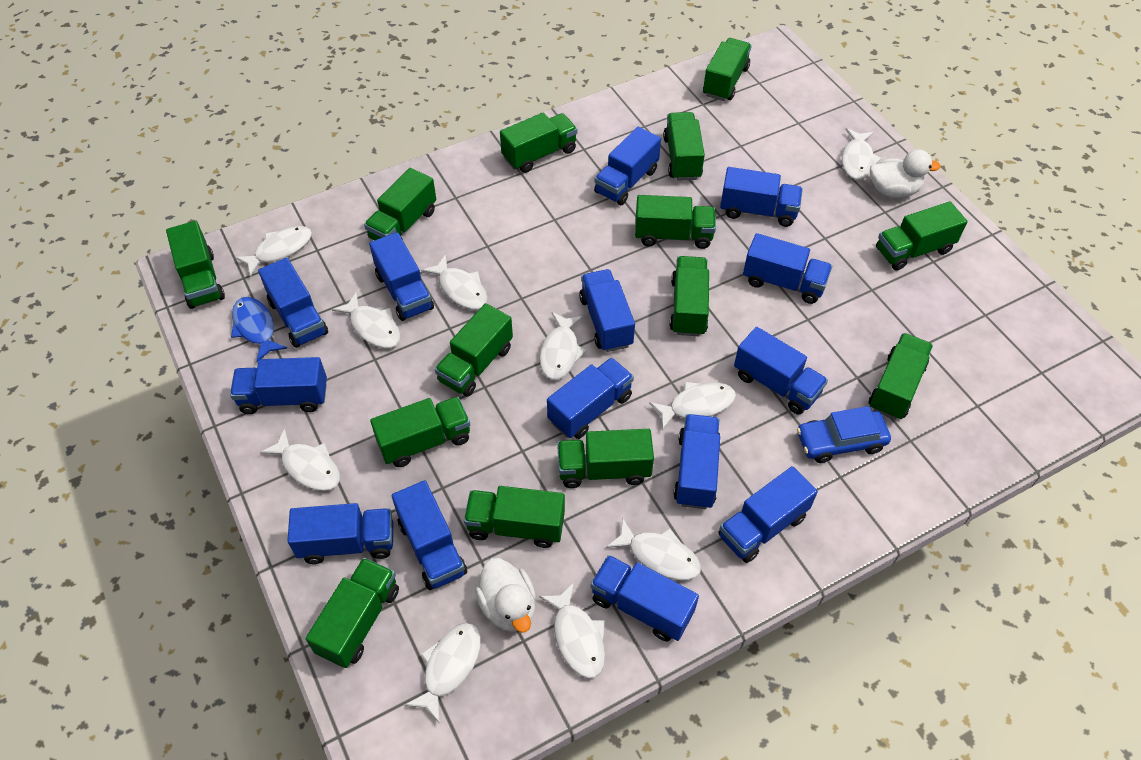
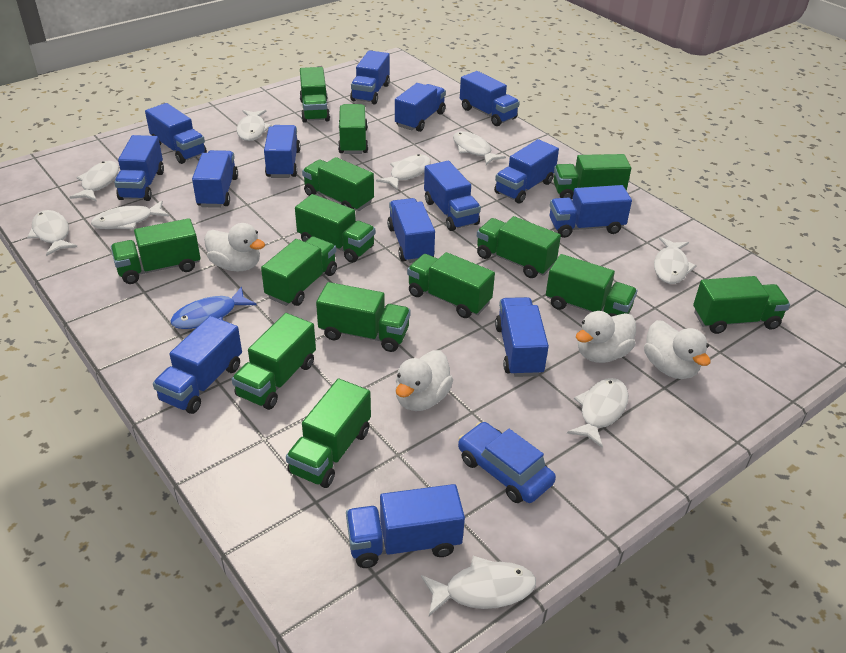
white duck: [475,558,536,633] [870,149,941,198] = 2 -> [204,223,265,271] [395,350,453,411] [576,311,636,363] [644,320,710,379] = 4
white fish: [235,226,312,277] [260,428,340,491] [332,292,401,348] [405,623,481,724] [421,254,488,310] [539,583,606,679] [540,312,587,380] [606,517,701,580] [649,382,736,430] [842,128,881,180] = 10 -> [27,210,77,256] [69,161,119,201] [91,200,169,229] [237,110,272,141] [376,154,431,190] [421,556,536,616] [453,131,506,165] [567,378,628,448] [654,237,697,284] = 9

